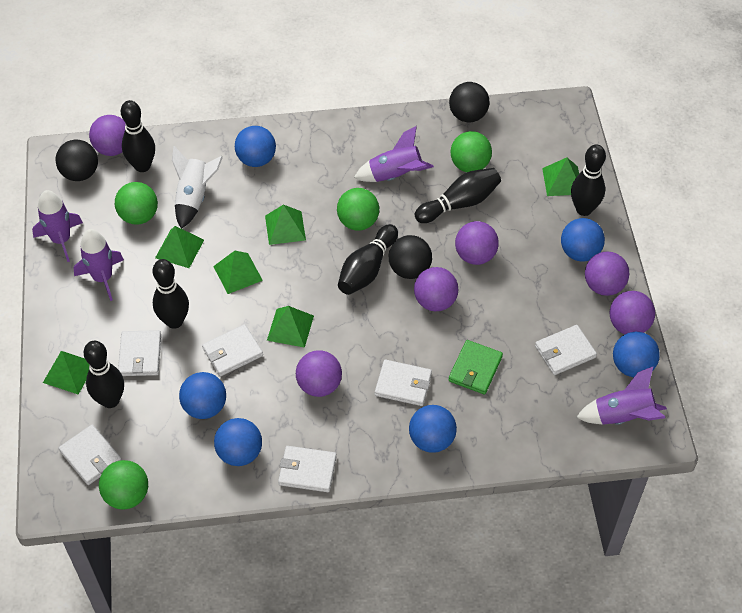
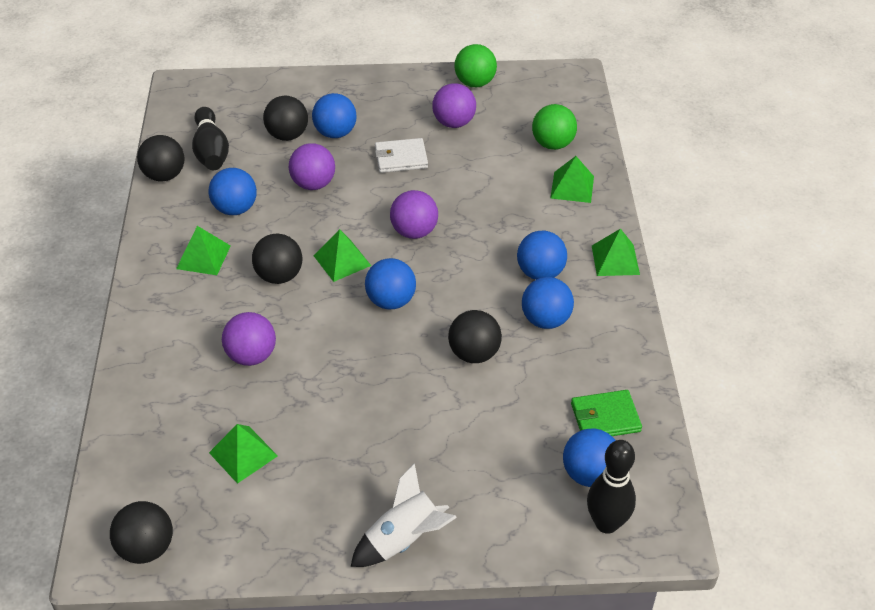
black ball: [55,140,98,181] [389,235,432,279] [449,82,489,122] = 3 -> [110,501,173,564] [137,135,184,182] [252,233,302,284] [263,96,308,141] [448,310,502,363] = 5
black bowling pin: [84,341,124,408] [121,100,155,172] [153,259,189,329] [338,224,398,295] [415,168,501,223] [571,144,606,216] = 6 -> [192,107,229,170] [587,440,636,534] = 2
green ball: [99,460,148,509] [115,182,158,225] [337,188,379,230] [451,131,492,172] = 4 -> [454,44,497,87] [532,104,577,150] = 2
green pyramid: [43,351,89,395] [155,226,204,268] [213,251,263,294] [265,205,306,245] [267,306,314,348] [542,157,579,196] = 6 -> [176,226,231,275] [209,424,278,484] [314,229,371,282] [550,156,594,203] [592,228,640,276] = 5
purple ball: [89,115,125,156] [296,350,342,397] [414,267,459,311] [455,221,499,265] [585,251,629,296] [610,291,655,334] = 6 -> [222,312,276,366] [289,143,335,190] [390,190,438,239] [432,83,476,128] = 4
purple rocket: [32,190,83,262] [74,229,124,301] [354,126,434,182] [576,367,667,425] = 4 -> none = 0
white wallet: [59,425,122,485] [118,330,161,376] [202,324,263,376] [278,446,337,492] [375,360,432,406] [535,325,597,375] = 6 -> [375,138,428,173] = 1

